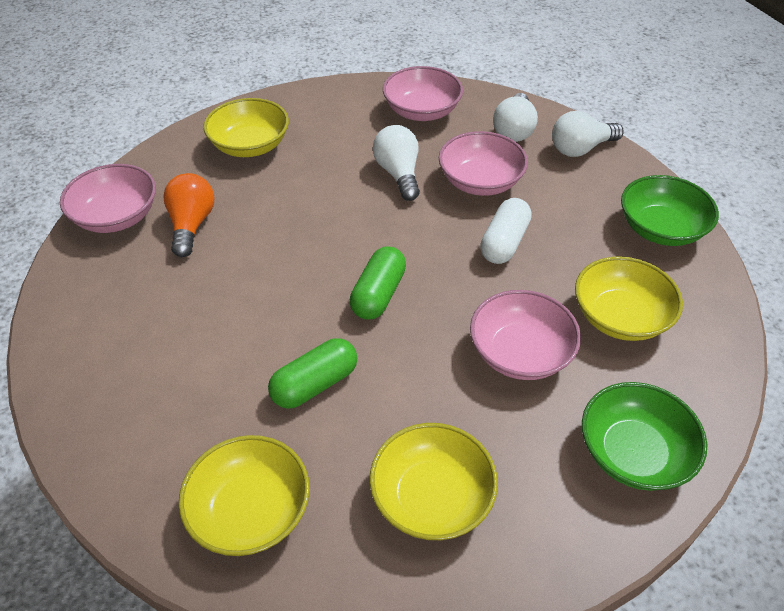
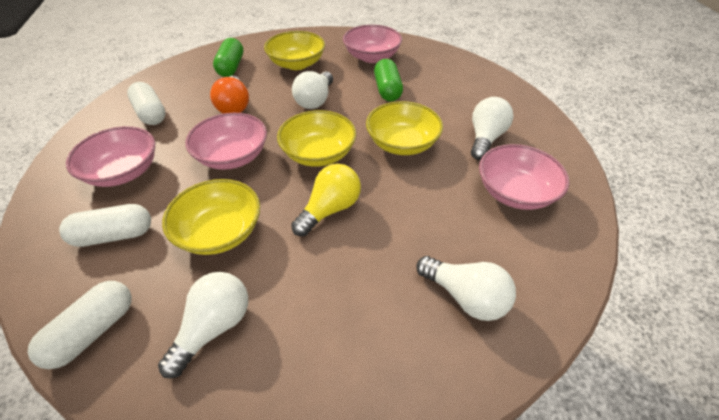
green bowl: [582,382,707,491] [621,175,719,246] = 2 -> none = 0
white capsule: [480,198,532,264] = 1 -> [27,281,132,369] [59,204,151,247] [127,82,166,125] = 3
white light bulb: [373,125,420,201] [493,93,538,142] [552,111,624,157] = 3 -> [158,272,248,378] [292,71,333,109] [416,256,516,321] [471,97,513,160] = 4
yellow light bulb: none = 0 -> [291,164,361,236] = 1

